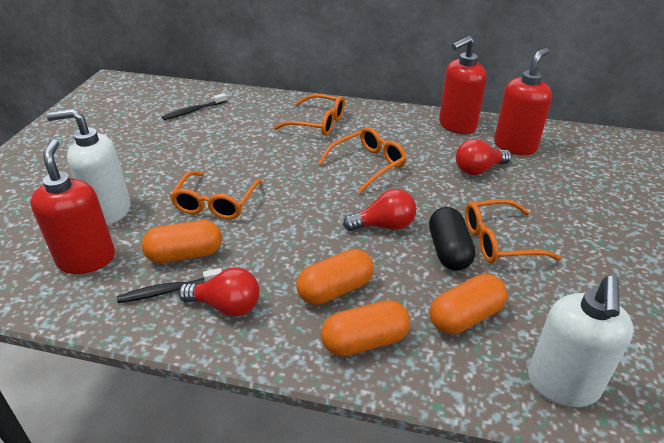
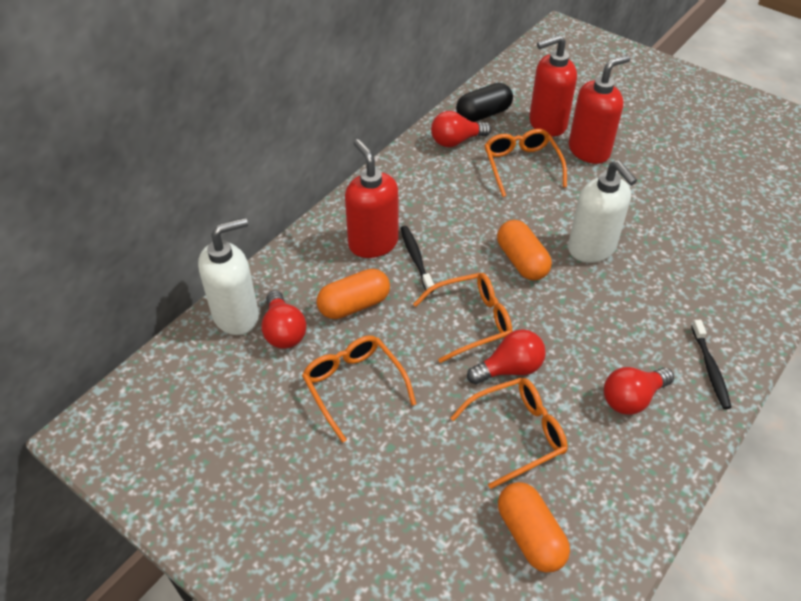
orange capsule: [141,220,222,263] [296,249,374,305] [321,300,410,356] [430,274,507,334] = 4 -> [317,269,390,319] [497,220,552,280] [498,482,570,573] = 3
red light bulb: [178,268,259,316] [343,189,416,231] [456,139,512,175] = 3 -> [261,290,307,349] [431,111,491,147] [467,329,546,385] [604,367,674,415] = 4

